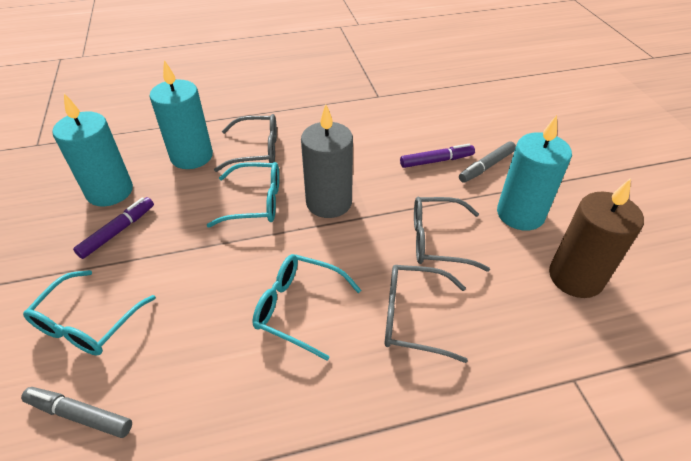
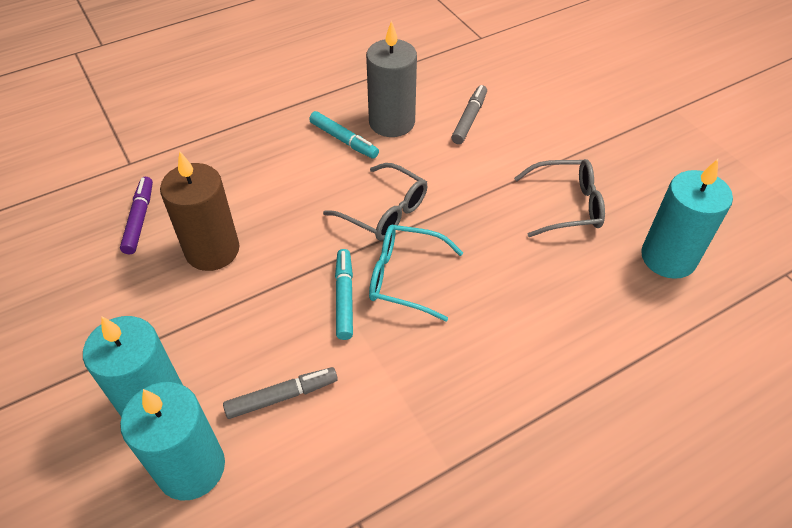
grey glasses: [214,114,277,172] [384,265,468,363] [414,197,490,272] = 3 -> [323,163,428,241] [514,159,605,237] = 2
purple marker: [73,197,154,259] [400,144,475,168] = 2 -> [120,177,153,254] = 1
turquoise glasses: [23,270,156,355] [206,162,279,228] [252,254,361,361] = 3 -> [369,224,463,321] = 1
turquoise marker: none = 0 -> [309,111,379,159] [335,249,353,340] = 2

